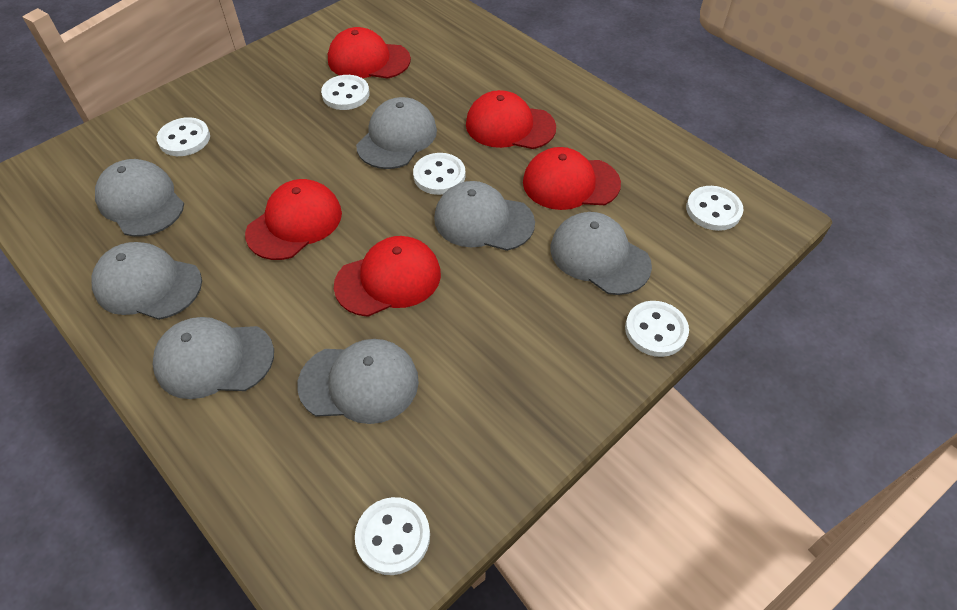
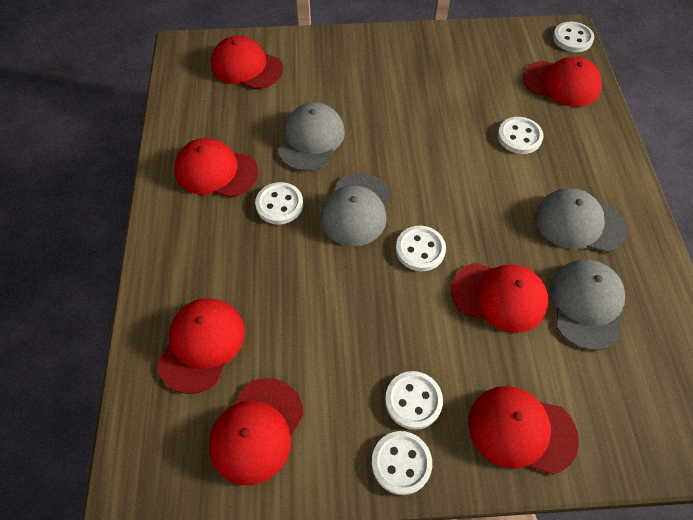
grey cap: [92,242,202,320] [95,159,184,237] [152,317,274,399] [297,339,419,424] [356,97,437,169] [434,181,535,251] [550,212,652,295] = 7 -> [278,102,345,171] [320,173,390,246] [535,188,628,253] [550,260,625,350] = 4
red cap: [245,179,342,260] [328,27,411,79] [334,236,441,317] [466,90,556,149] [523,147,621,210] = 5 -> [157,298,245,394] [174,138,258,198] [209,378,304,486] [211,36,283,89] [451,263,549,333] [468,386,579,475] [523,57,602,107] = 7

